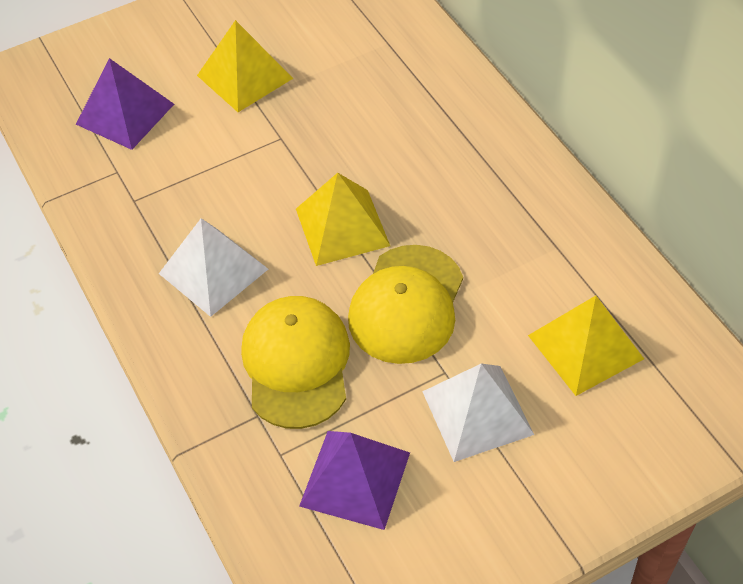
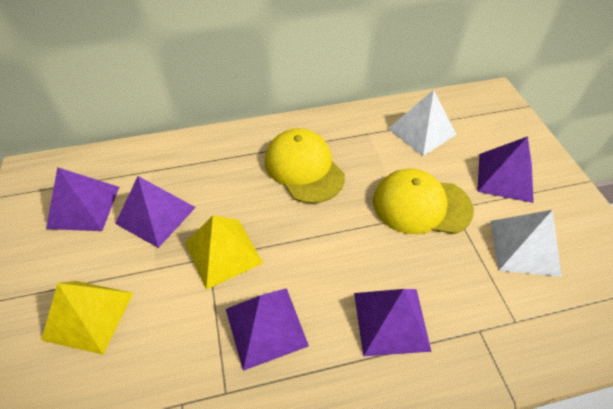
purple pyramid: [76,58,174,150] [299,431,410,530] = 2 -> [46,167,119,231] [115,176,196,248] [226,288,309,371] [354,289,432,356] [477,136,534,203] = 5
yellow pyramid: [197,20,293,112] [296,173,390,266] [528,296,644,396] = 3 -> [41,281,133,355] [185,215,263,290] = 2

